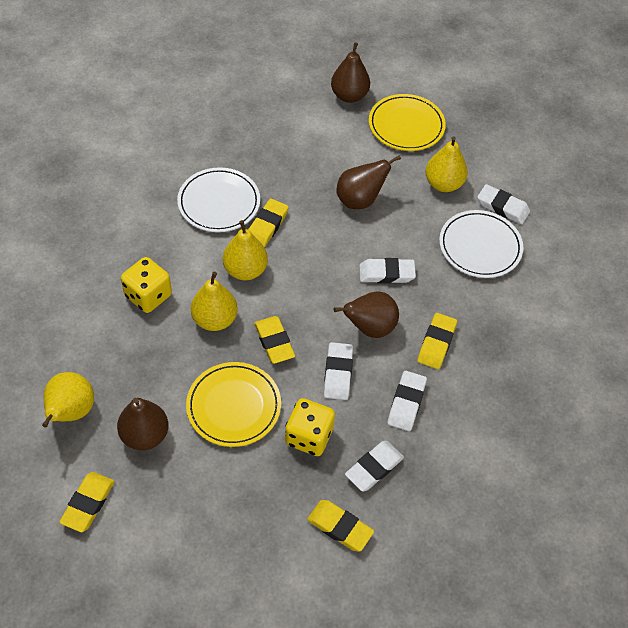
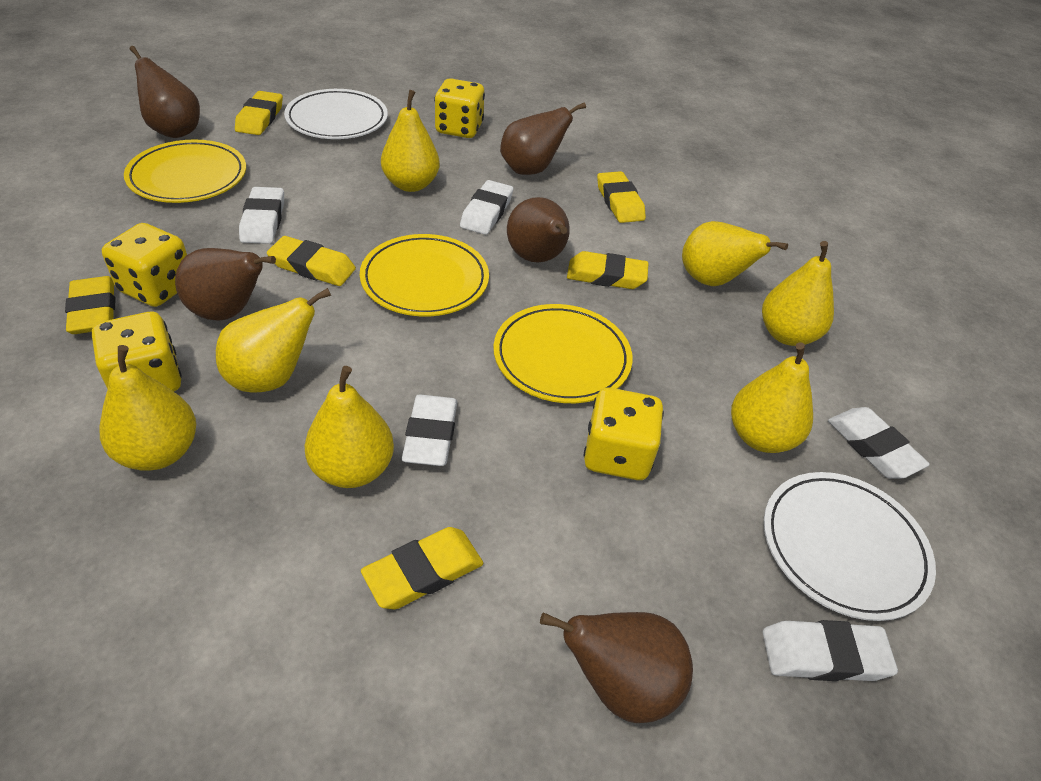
brown pear: [117,398,168,450] [331,42,370,103] [334,291,399,338] [337,155,401,209] = 4 -> [129,46,200,138] [175,248,276,321] [500,102,586,175] [507,197,570,263] [540,612,693,723] = 5
yellow dice: [121,257,172,313] [285,398,335,456] = 2 -> [92,312,182,392] [102,223,187,307] [434,78,485,138] [584,387,664,480] = 4
yellow eraser: [59,472,115,532] [248,198,289,247] [254,316,295,364] [307,500,374,552] [417,313,457,369] = 5 -> [65,276,115,334] [235,91,283,135] [267,236,356,286] [361,527,483,609] [567,251,648,289] [597,171,646,223] = 6
yellow pear: [42,372,94,427] [191,272,238,331] [223,220,268,280] [425,136,468,192] = 4 -> [100,345,196,471] [216,288,331,393] [305,366,394,488] [381,90,440,192] [682,221,788,286] [731,342,813,453] [762,241,834,346] = 7
yellow plate: [186,362,281,447] [369,94,446,151] = 2 -> [124,139,246,203] [360,234,489,316] [493,304,632,403] = 3

